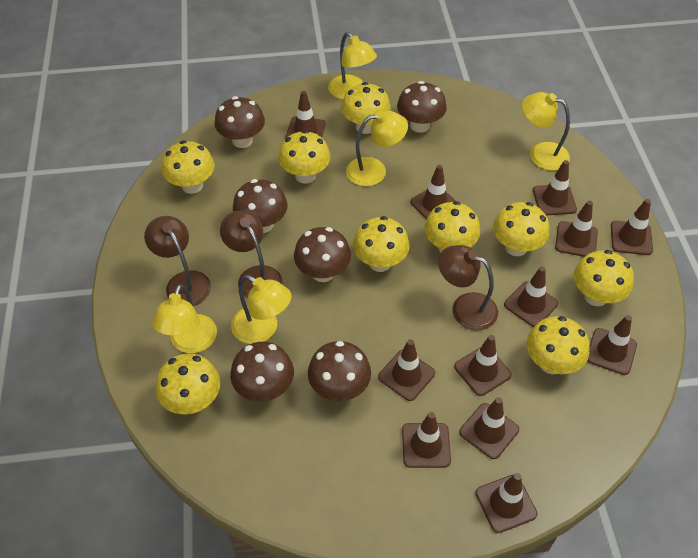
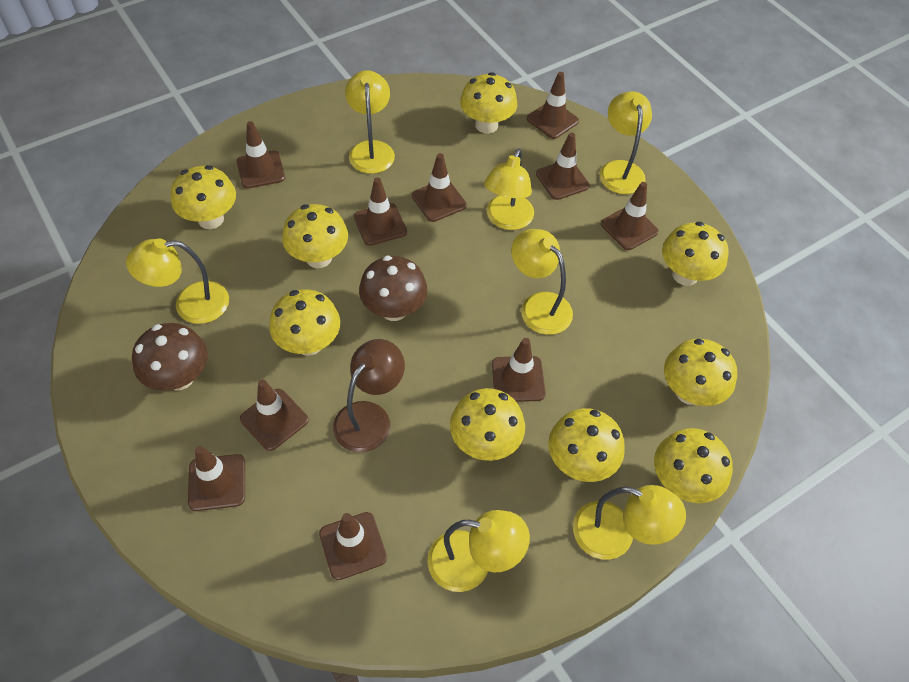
brown lamp: [144,216,211,306] [220,211,283,299] [438,245,498,331] = 3 -> [333,339,405,452] = 1
brown mushroom: [214,96,265,148] [230,342,294,402] [233,179,287,233] [294,227,351,282] [308,341,371,401] [397,81,447,133] = 6 -> [132,323,208,391] [359,256,427,321] = 2
brown traffic cone: [285,91,326,139] [378,339,435,401] [402,412,451,468] [410,165,455,220] [454,335,512,396] [459,397,519,459] [475,473,537,533] [504,266,558,327] [533,160,577,215] [555,200,598,257] [587,315,637,375] [611,199,653,255] = 12 -> [188,446,245,511] [237,121,285,189] [240,379,309,451] [319,512,387,580] [354,177,407,246] [412,153,467,222] [492,338,546,402] [527,72,579,139] [536,133,590,200] [601,182,659,250] = 10
yellow lamp: [152,284,217,353] [231,275,292,344] [328,32,377,99] [346,111,408,186] [522,92,570,171] = 5 -> [126,238,229,324] [345,70,395,174] [427,510,530,592] [484,148,534,230] [511,229,573,335] [573,485,686,560] [600,91,652,194] = 7

